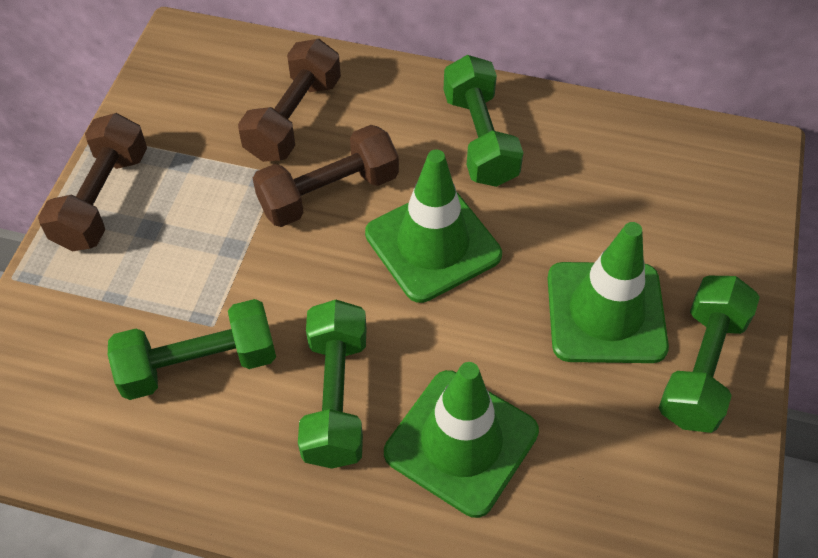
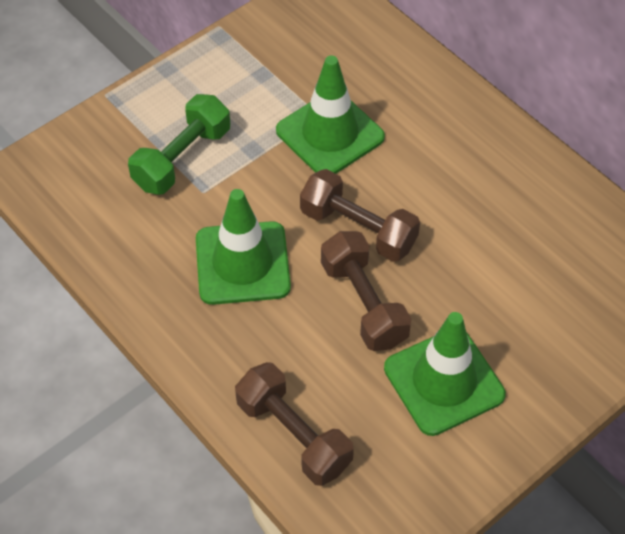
green dumbbell: [108,299,276,400] [298,300,367,469] [444,55,523,187] [659,276,760,433] = 4 -> [128,94,230,195] = 1

